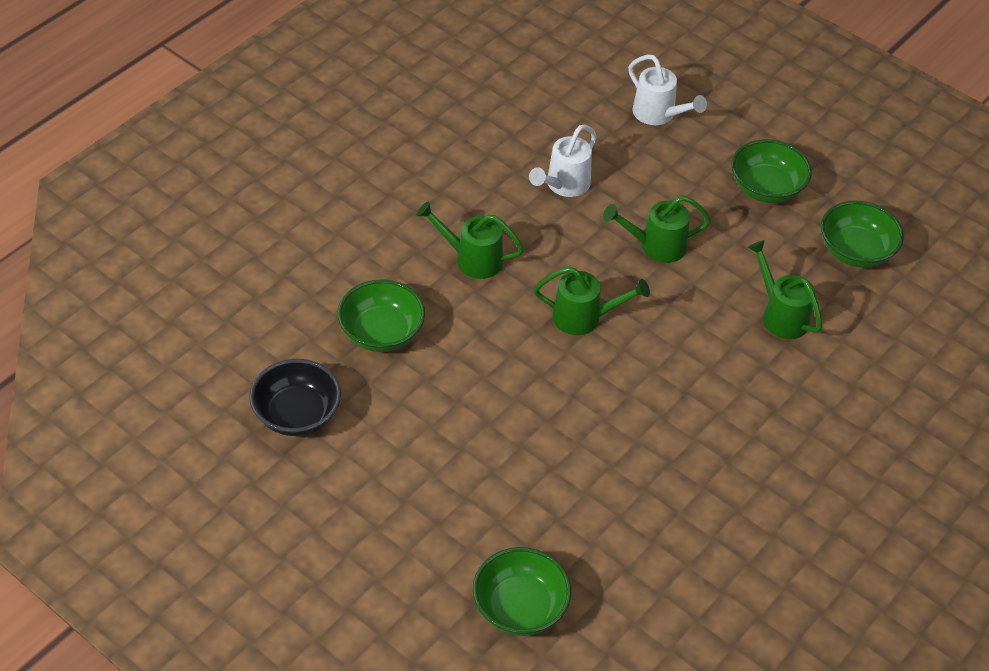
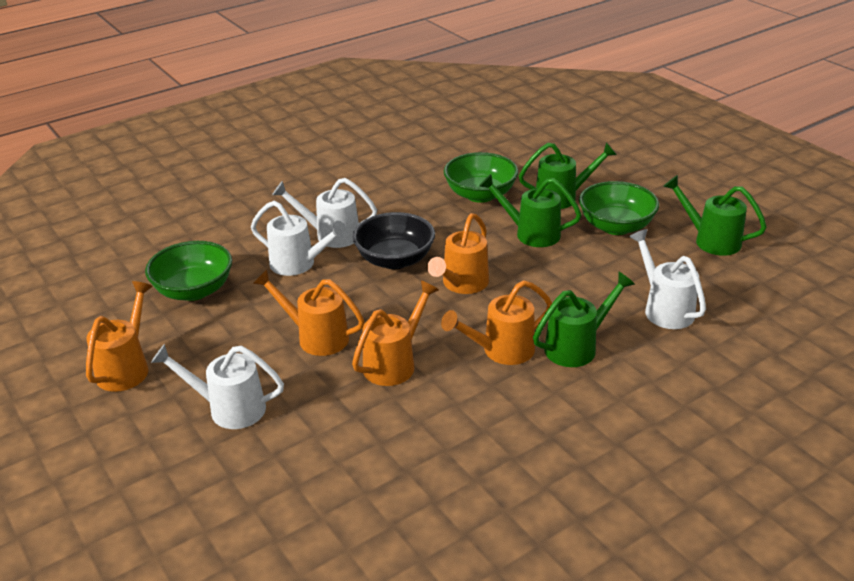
green bowl: [337,279,425,352] [473,547,571,636] [731,139,812,203] [821,201,904,268] = 4 -> [145,241,232,301] [444,152,518,203] [579,181,659,235] = 3
orange watering can: none = 0 -> [86,281,153,392] [253,270,364,356] [352,280,439,386] [427,213,489,294] [441,280,552,365] = 5
white watering can: [529,124,597,197] [628,54,707,125] = 2 -> [151,344,284,429] [251,201,348,276] [272,178,377,248] [629,229,706,329] = 4

